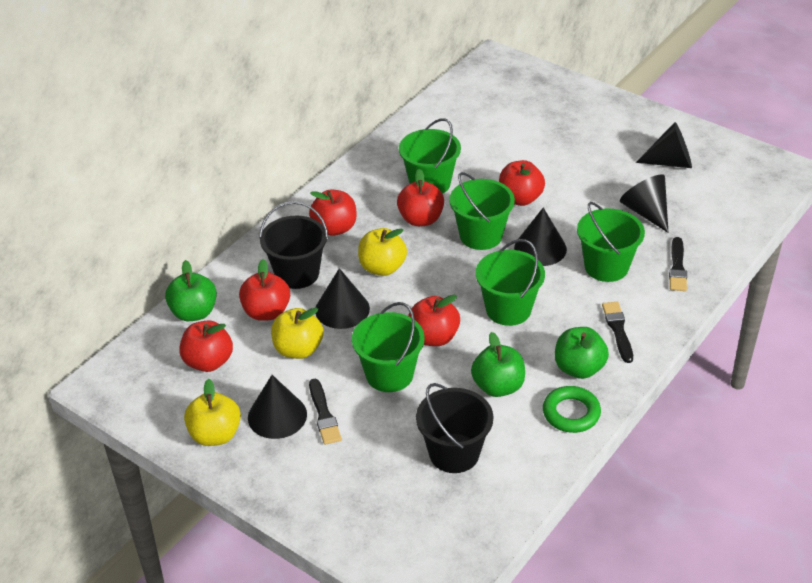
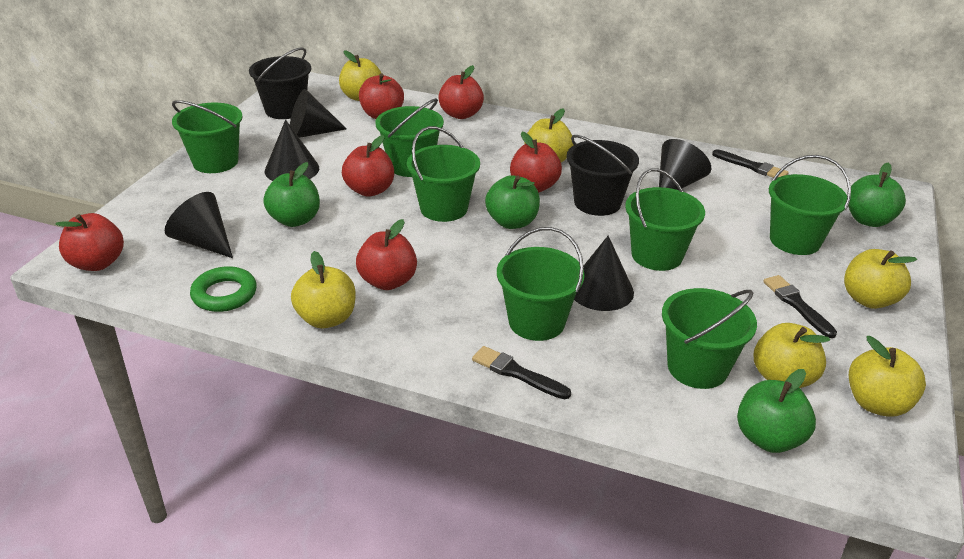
green apple: [165,260,217,321] [471,332,525,397] [555,327,609,379] = 3 -> [263,162,320,227] [485,175,540,229] [737,369,816,453] [848,162,906,227] = 4
green bucket: [352,302,425,392] [399,118,461,194] [449,172,515,250] [476,239,545,326] [577,202,645,282] = 5 -> [172,100,243,173] [375,98,444,177] [407,126,480,222] [497,227,585,341] [625,168,705,271] [662,288,757,389] [769,155,851,255] = 7
yellow apple: [184,379,241,446] [271,308,324,359] [358,228,407,276] = 3 -> [291,251,356,329] [339,50,382,101] [524,108,574,162] [754,323,830,388] [844,249,917,309] [849,336,926,417] = 6

